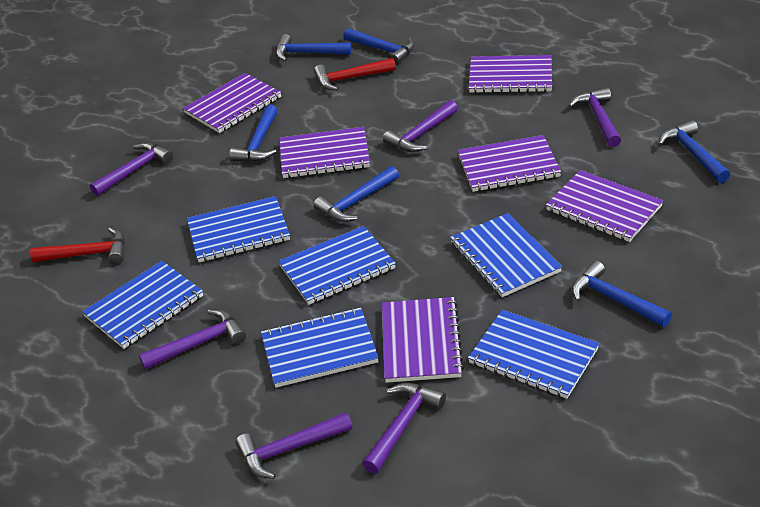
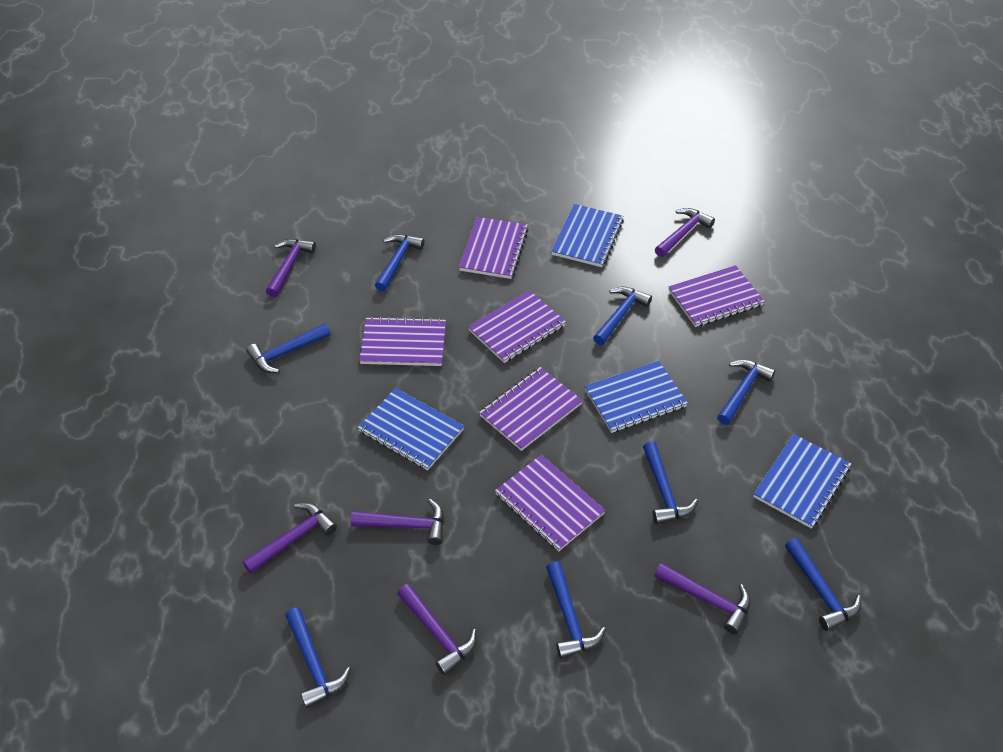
blue hammer: [229,105,278,162] [276,34,352,62] [314,166,399,222] [343,28,415,65] [572,261,672,327] [658,120,730,183] = 6 -> [246,323,331,373] [285,608,351,708] [375,234,425,292] [546,561,606,659] [593,286,652,345] [643,441,698,524] [717,359,775,425] [785,538,861,631] = 8
blue notebook: [82,261,203,349] [187,196,290,262] [261,308,379,387] [278,226,396,305] [450,213,562,297] [468,310,599,399] = 6 -> [358,388,464,470] [551,204,624,267] [584,361,688,433] [753,434,852,529] = 4
red hammer: [30,227,125,264] [314,58,396,91] = 2 -> none = 0

